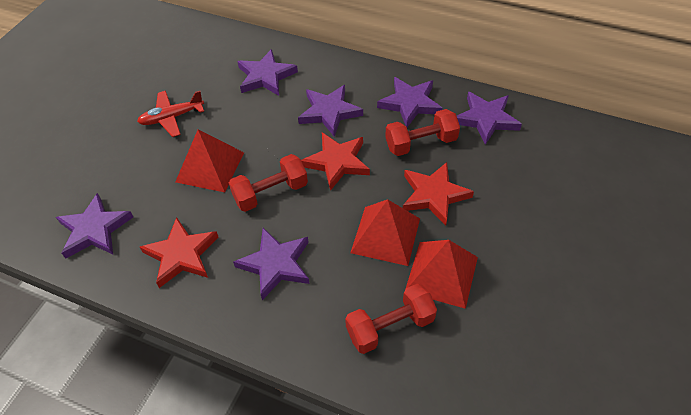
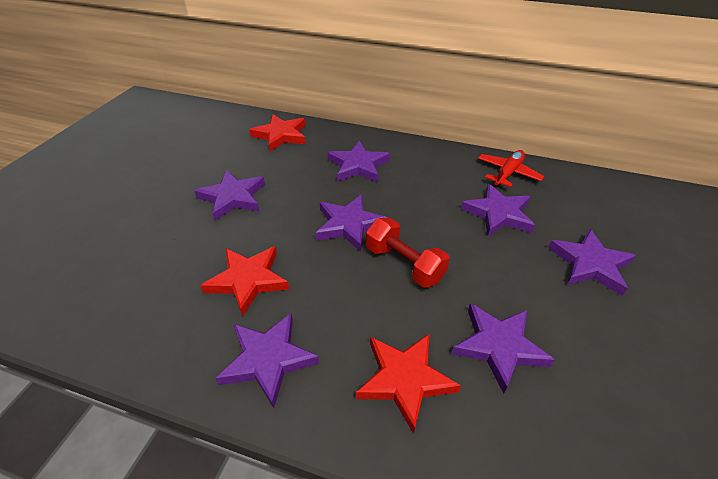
purple star: [56,193,133,259] [233,228,310,300] [237,49,298,96] [298,85,363,137] [377,77,443,127] [457,92,522,145] = 6 -> [194,170,265,220] [215,313,319,408] [316,195,387,252] [327,141,390,182] [451,303,555,393] [461,184,535,236] [548,229,636,296] = 7
red dumbbell: [229,154,308,212] [345,284,437,354] [385,109,460,156] = 3 -> [366,218,450,288] = 1
red pyramid: [175,129,244,192] [351,199,420,266] [406,240,478,309] = 3 -> none = 0

